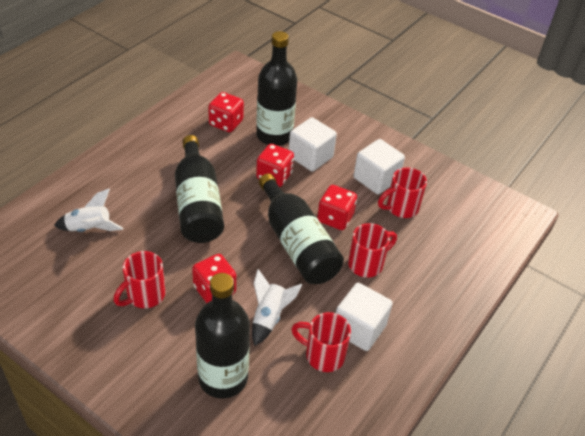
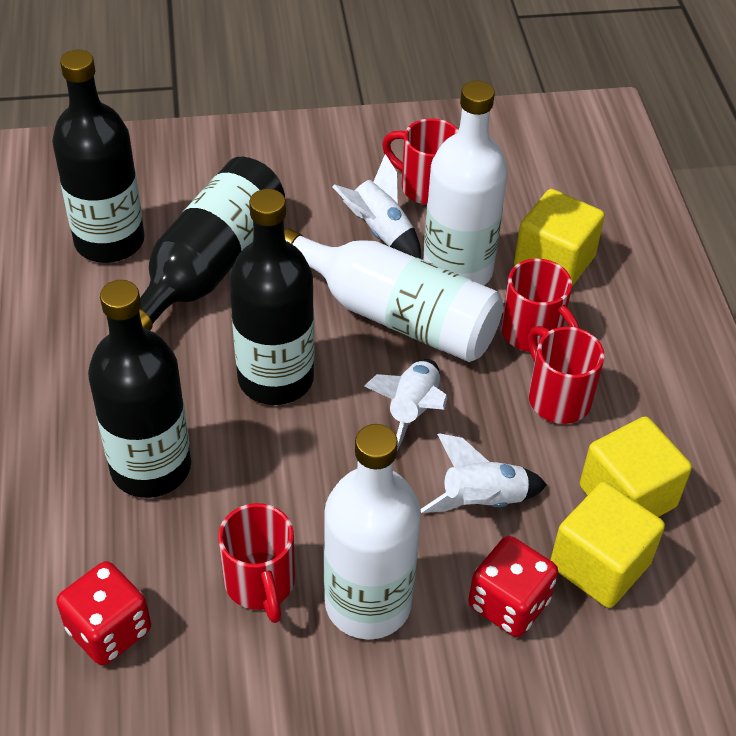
red dice: [192,254,236,303] [208,92,244,132] [256,144,294,187] [317,185,357,230] = 4 -> [56,561,151,666] [468,536,558,637] = 2
white bottle: none = 0 -> [284,229,503,362] [324,424,421,640] [423,81,508,286] = 3
white cube: [289,117,337,172] [336,283,393,351] [354,139,405,194] = 3 -> none = 0
white rocket: [54,189,123,232] [252,269,302,346] = 2 -> [332,154,421,259] [364,359,448,451] [421,433,547,513] = 3
yellow cube: none = 0 -> [514,189,605,286] [551,482,665,608] [580,417,692,517] = 3

